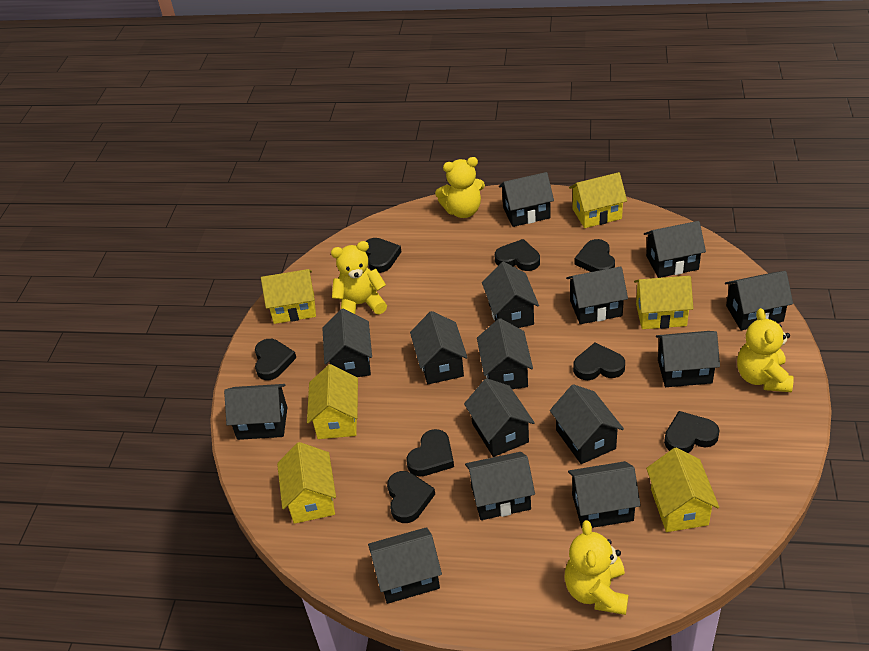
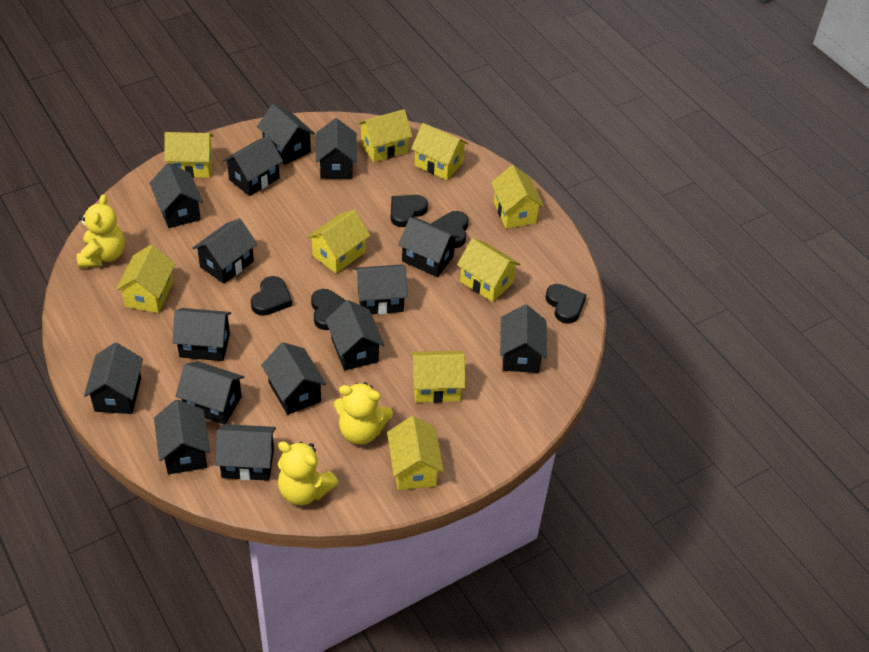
black heart: [255,339,296,380] [365,238,402,273] [387,471,435,523] [406,429,454,476] [494,239,540,271] [573,343,625,380] [575,239,615,272] [664,411,720,453] = 8 -> [251,276,292,316] [311,289,346,330] [391,195,428,227] [431,211,469,248] [545,284,586,324] = 5
yellow house: [261,269,316,324] [277,442,336,524] [307,364,358,439] [569,172,627,228] [634,276,693,329] [646,447,719,532] = 6 -> [116,245,176,313] [164,132,214,178] [307,210,370,273] [357,109,413,162] [387,416,444,490] [411,123,469,180] [411,351,465,403] [457,238,520,302] [491,165,544,229] = 9
yellow teddy bear: [331,241,387,314] [435,157,485,218] [565,520,628,615] [737,308,794,392] = 4 -> [77,194,125,268] [278,441,338,505] [334,382,393,445] = 3

